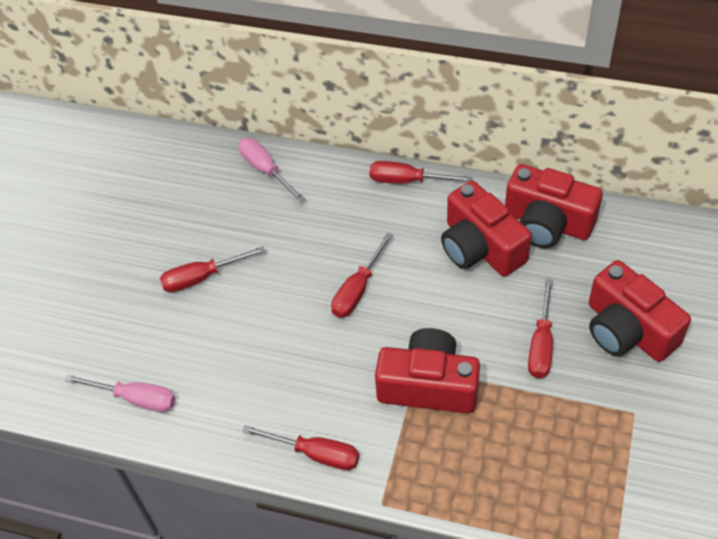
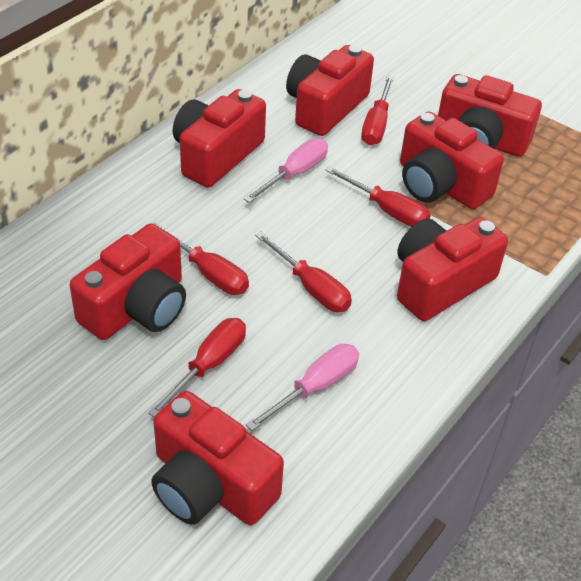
red camera: [375,328,480,414] [441,181,532,276] [505,164,603,248] [589,260,691,362] = 4 -> [70,223,186,340] [151,391,284,525] [173,89,266,187] [286,45,374,136] [397,217,508,321] [400,111,504,209] [438,74,542,157] = 7

